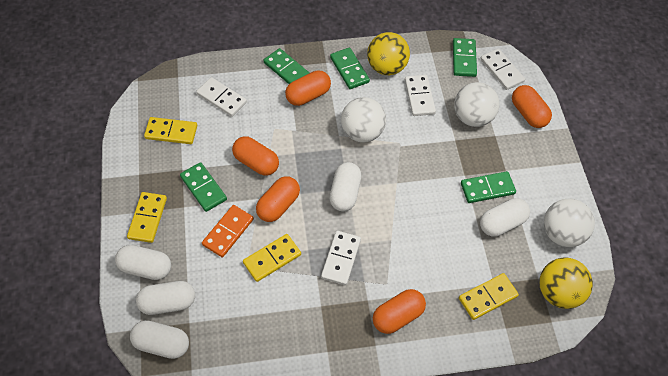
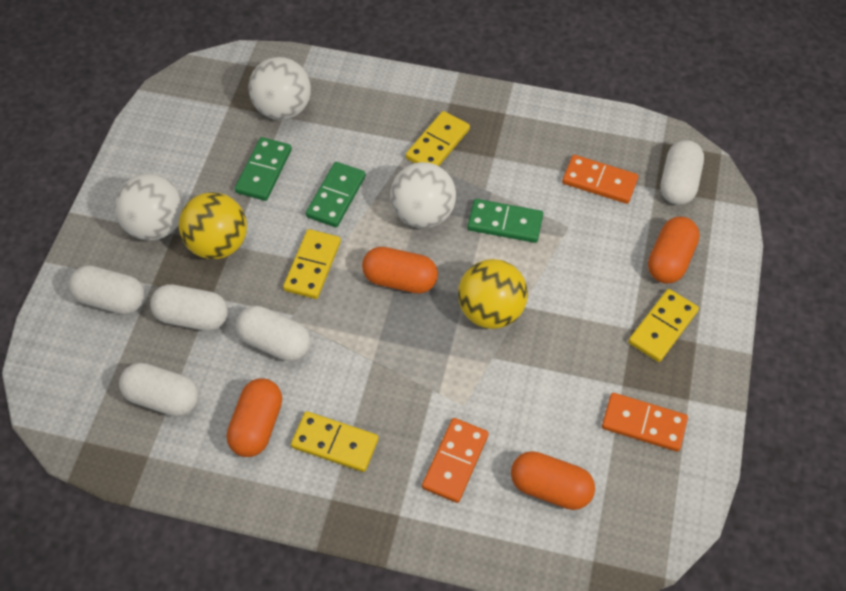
green domino: [180,162,227,212] [264,48,310,84] [330,47,370,89] [453,38,477,77] [461,171,516,203] = 5 -> [235,137,292,201] [306,162,366,227] [467,199,543,243] = 3
orange capsule: [232,136,279,176] [256,176,300,222] [285,71,331,106] [373,289,426,334] [512,85,552,128] = 5 -> [227,378,282,457] [362,247,438,294] [511,451,595,510] [648,217,700,284] = 4
orange domino: [202,205,254,257] = 1 -> [422,418,489,503] [562,155,638,204] [602,393,688,452] = 3
white domino: [196,77,247,117] [321,231,361,285] [405,75,436,116] [480,48,525,90] = 4 -> none = 0

